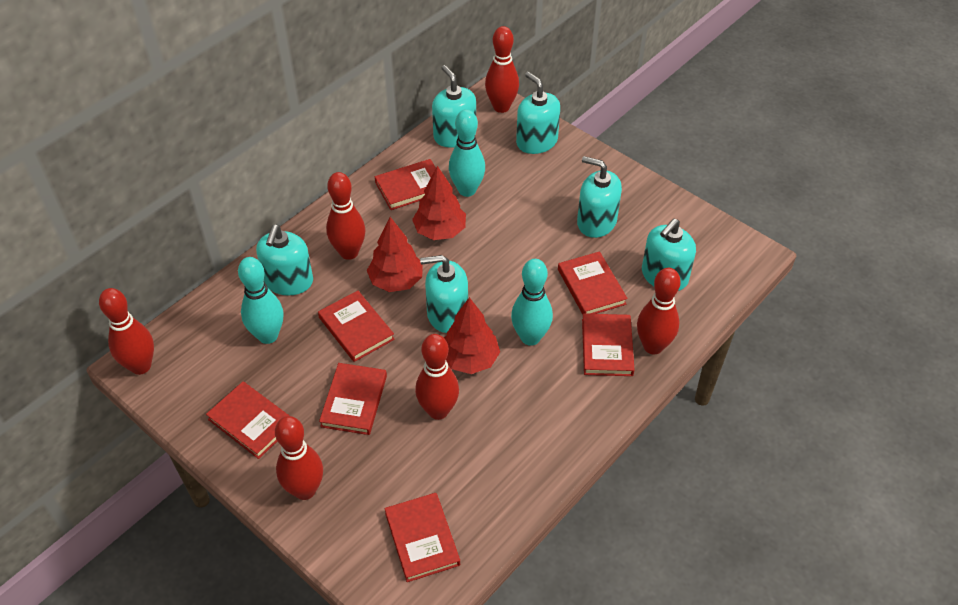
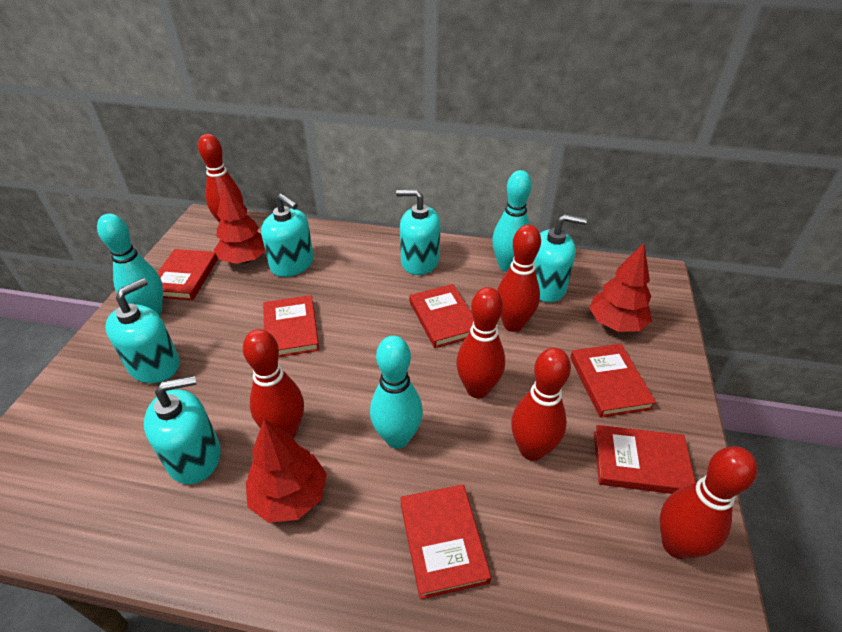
red book: [206,382,289,459] [318,291,395,362] [319,363,387,435] [375,159,436,210] [385,493,460,582] [558,251,628,315] [582,313,635,376] = 7 -> [158,249,218,300] [263,295,319,357] [400,485,491,599] [410,284,474,348] [570,344,656,418] [594,425,695,494] = 6
turquoise soap dispenser: [256,225,313,296] [420,255,468,333] [432,65,476,147] [516,72,560,154] [577,156,622,238] [642,219,696,291] = 6 -> [105,278,180,383] [144,376,221,484] [261,194,314,277] [396,189,440,275] [534,214,587,302] = 5

